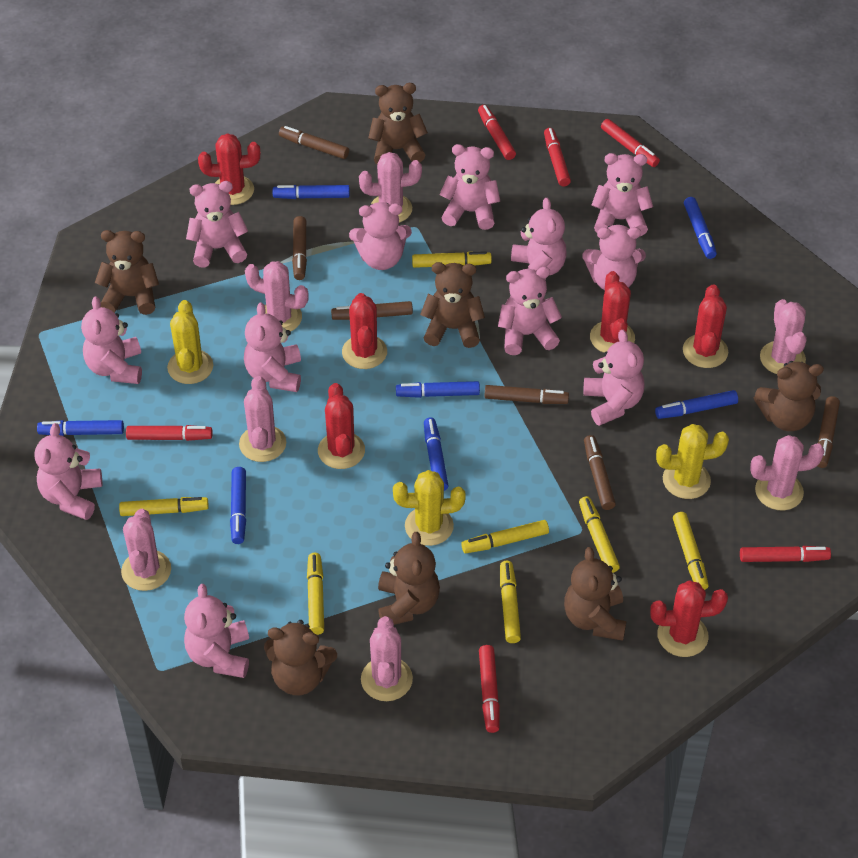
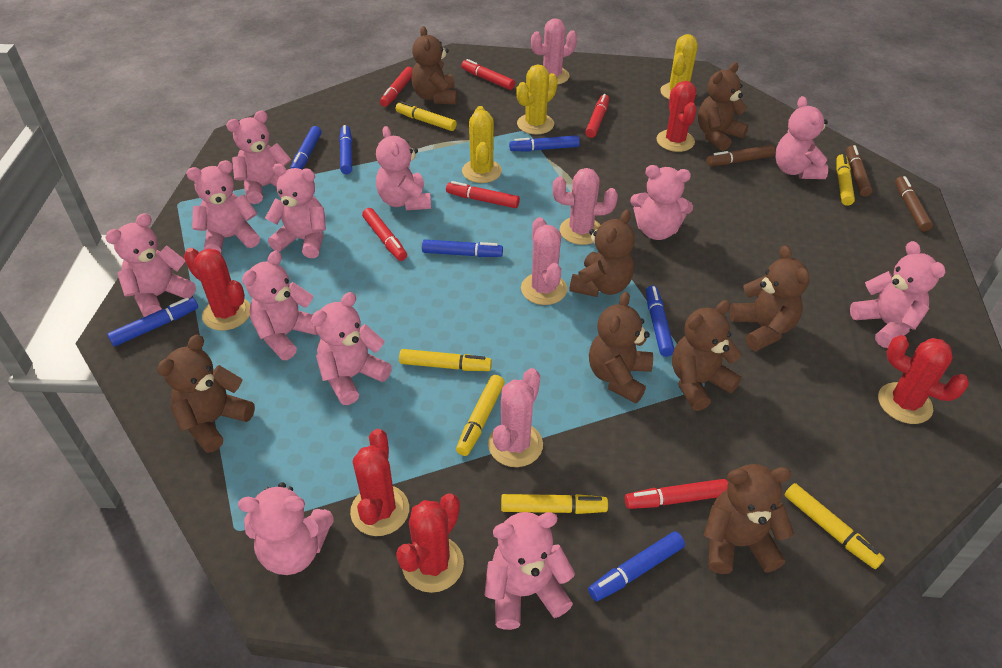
brown marker: [279,126,349,159] [292,216,307,280] [331,301,413,320] [484,385,569,404] [584,435,616,510] [818,396,840,468] = 6 -> [707,145,775,166] [846,145,872,197] [895,176,933,231] = 3
brown teddy bear: [95,230,159,315] [264,620,337,695] [368,83,428,164] [378,532,440,625] [420,262,485,348] [564,547,627,641] [754,361,824,431] = 7 -> [157,335,255,453] [411,26,457,104] [569,210,635,297] [589,292,653,403] [672,300,742,411] [698,62,748,151] [704,464,794,574] [730,245,809,351] = 8
pink cactus: [121,509,171,591] [239,376,286,462] [245,261,309,331] [359,152,422,223] [361,616,413,701] [750,435,824,510] [760,299,806,374] = 7 -> [488,368,543,467] [521,217,567,305] [531,18,577,85] [553,168,618,245] = 4
red cactus: [198,133,260,205] [318,383,365,469] [342,293,387,369] [590,271,635,353] [650,580,728,657] [683,284,728,368] = 6 -> [184,248,250,331] [350,429,409,536] [396,493,464,593] [656,81,697,152] [878,335,969,424] = 5
yellow marker: [119,497,209,516] [307,553,324,635] [412,251,492,268] [461,520,549,553] [500,561,521,643] [579,496,620,573] [673,512,709,590] = 7 -> [396,101,457,131] [399,349,492,371] [456,375,505,456] [501,494,608,514] [785,483,885,569] [836,154,855,206] = 6

